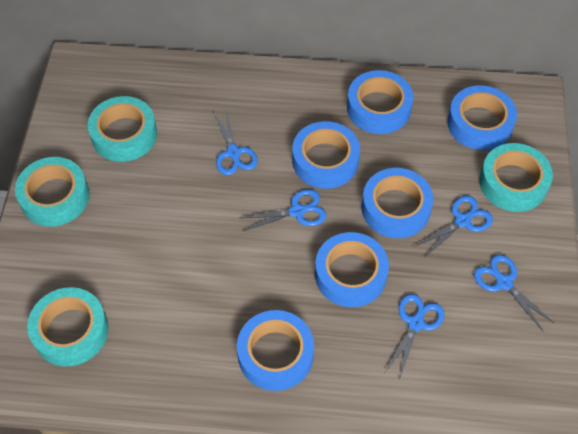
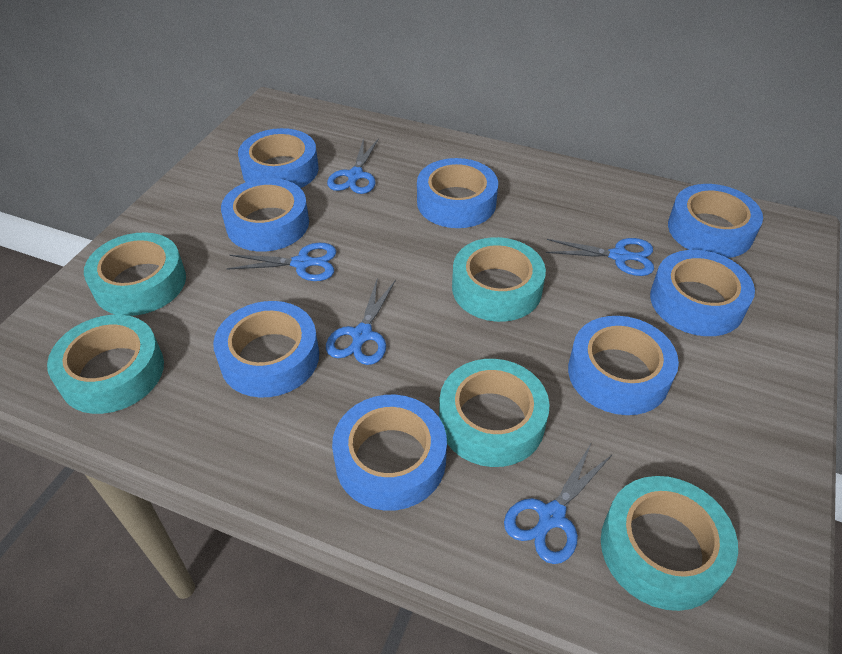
blue tape: [237,310,314,391] [292,121,360,189] [315,232,389,307] [347,70,413,134] [362,168,433,238] [447,85,517,150] = 6 -> [213,301,319,398] [221,178,309,252] [238,128,319,188] [332,395,447,511] [417,158,498,228] [568,316,679,415] [650,250,755,336] [668,184,763,258] = 8
turquoise tape: [15,157,89,227] [27,287,109,367] [88,96,157,162] [479,143,553,212] = 4 -> [47,315,164,414] [84,232,186,316] [439,359,549,467] [452,237,546,322] [601,476,738,611] = 5

